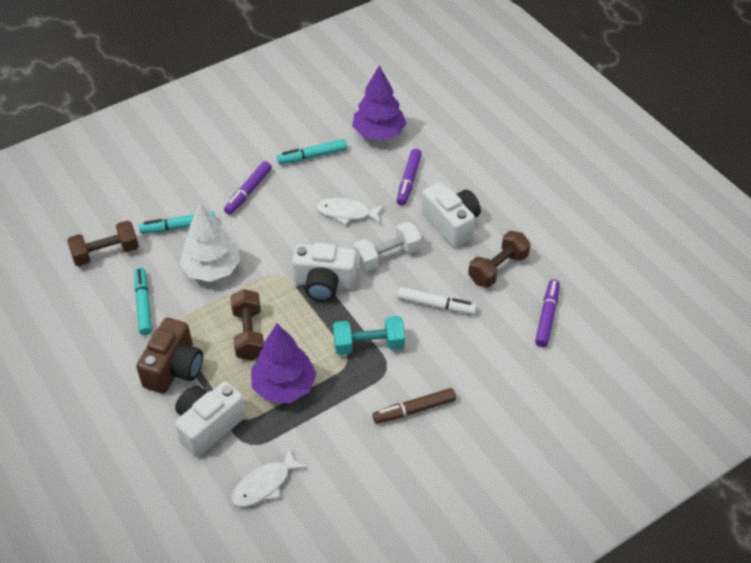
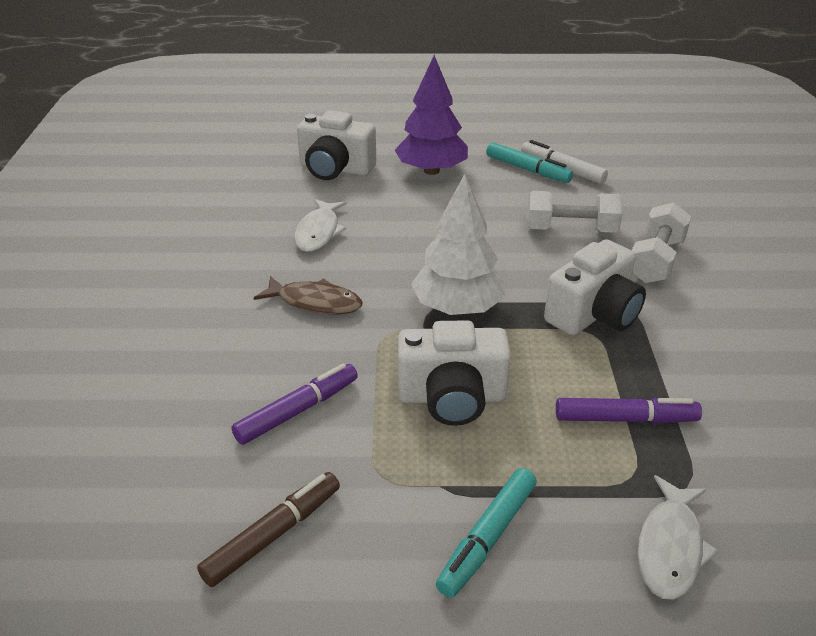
brown camera: [136,318,203,394] = 1 -> none = 0
brown dumbbell: [67,221,139,266] [230,289,264,360] [468,231,531,288] = 3 -> none = 0
brown fish: none = 0 -> [254,276,363,315] = 1
purple marker: [224,161,272,215] [397,149,422,205] [535,279,560,347] = 3 -> [231,363,358,445] [556,398,702,424] = 2
purple tree: [251,324,316,403] [352,65,407,141] = 2 -> [395,55,468,175] = 1
turquoise dumbbell: [333,316,405,355] = 1 -> none = 0
turquoise marker: [135,268,152,335] [139,211,215,234] [277,139,347,164] = 3 -> [436,468,537,598] [486,142,573,183] = 2
white dumbbell: [353,222,421,271] = 1 -> [527,191,623,233] [632,202,691,283] = 2

